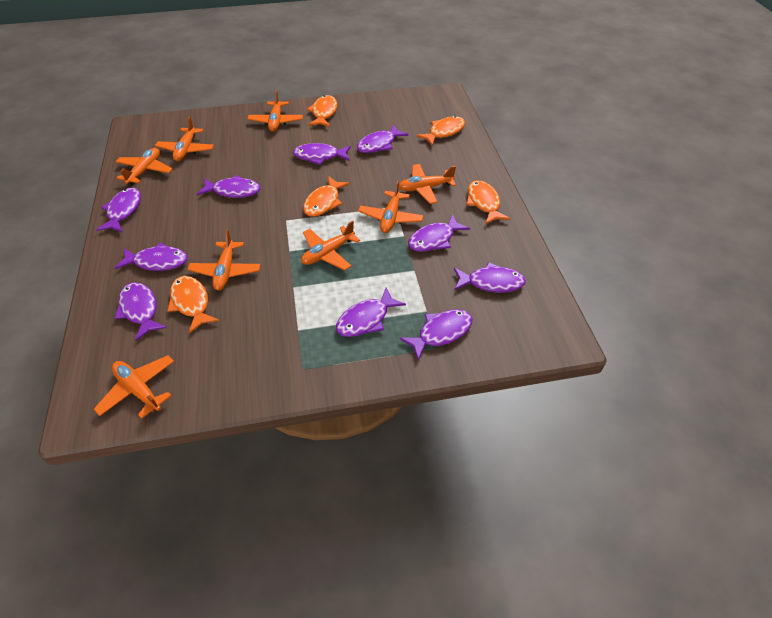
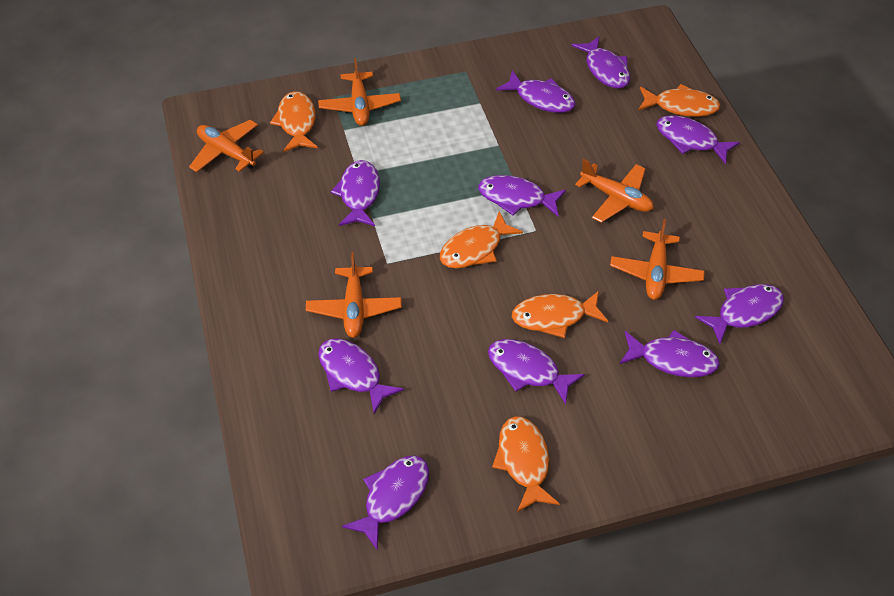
orange plane: [94,355,174,419] [116,148,172,186] [155,117,214,161] [187,230,261,291] [247,90,303,132] [301,221,360,271] [358,180,424,233] [399,164,456,204] = 8 -> [189,120,264,172] [306,252,402,338] [318,58,401,126] [575,159,654,223] [610,219,705,300] = 5

